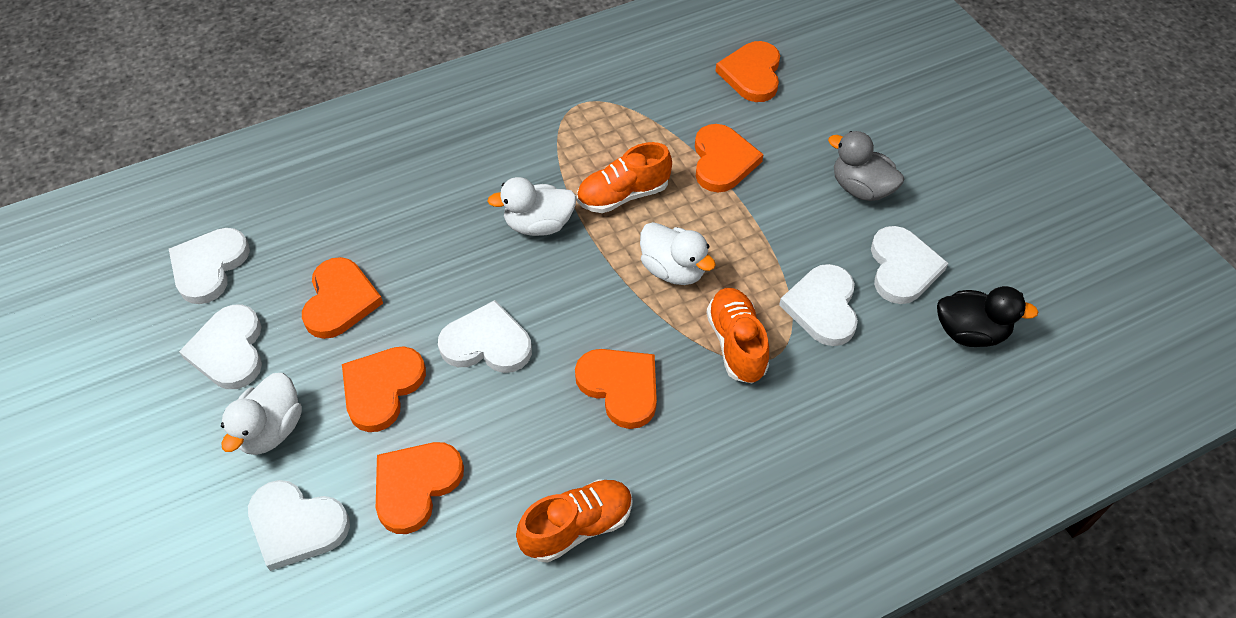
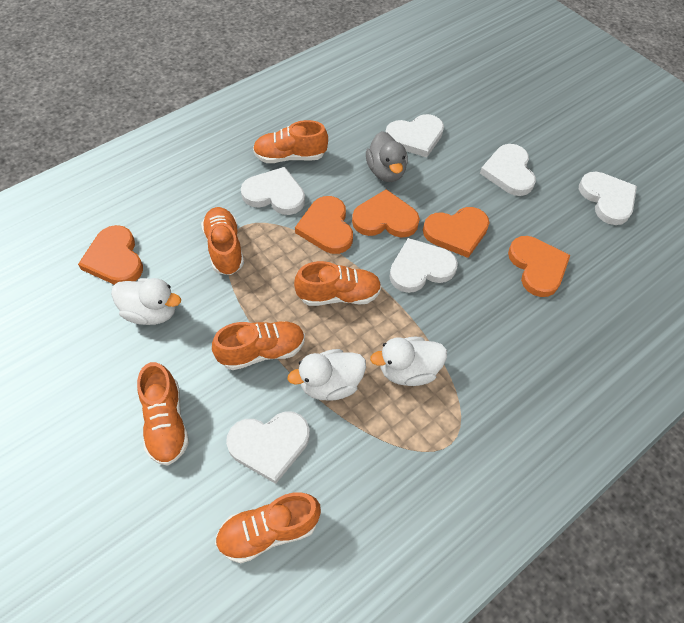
black duck: [937,286,1039,347] = 1 -> none = 0
orange heart: [302,257,383,339] [342,346,426,432] [376,442,464,534] [575,349,657,429] [695,124,764,192] [716,41,780,102] = 6 -> [78,225,143,285] [295,196,353,254] [352,189,420,238] [423,207,490,258] [508,236,570,297] = 5
orange shoe: [516,479,633,563] [577,142,672,213] [706,288,769,383] = 3 -> [137,362,189,465] [201,207,244,275] [212,321,305,370] [215,492,321,563] [253,120,328,163] [294,261,382,306] = 6

